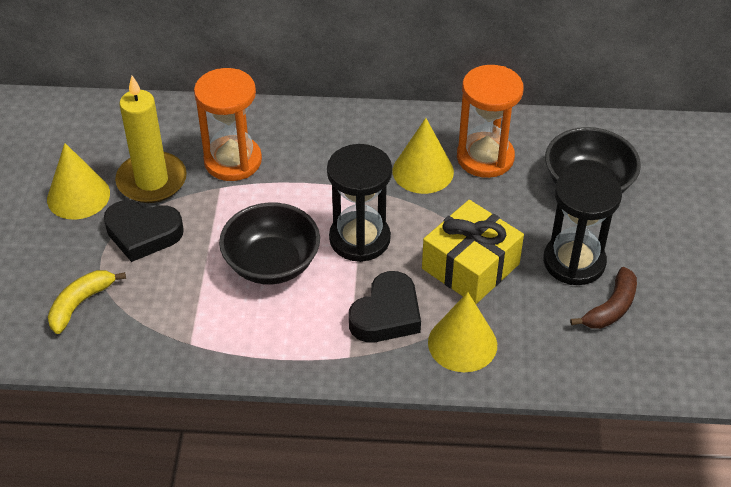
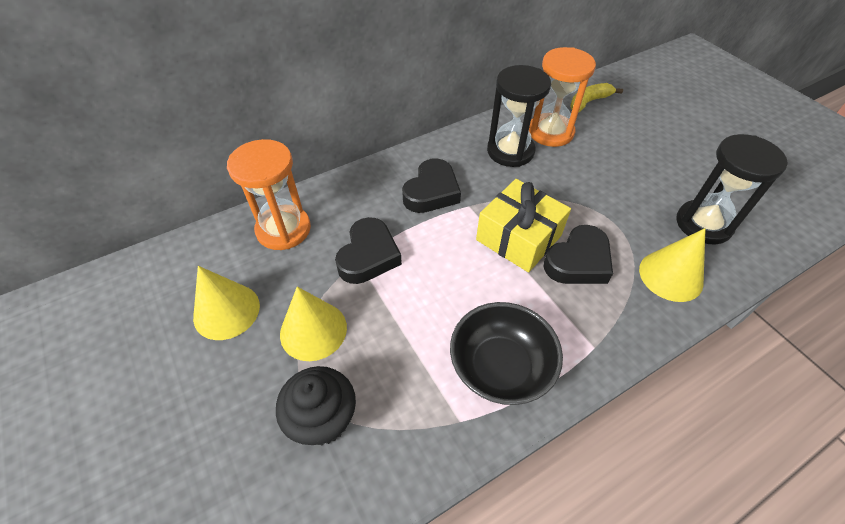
black bowl: [219,202,320,285] [545,127,641,193] = 2 -> [450,302,563,405] = 1
black cupcake: none = 0 -> [276,366,356,445] = 1
black heart: [104,200,184,262] [349,271,421,342] = 2 -> [335,217,402,284] [402,158,461,213] [544,225,613,284] = 3
brown banana: [570,267,637,329] = 1 -> none = 0
yellow candle: [115,76,187,203] = 1 -> none = 0

